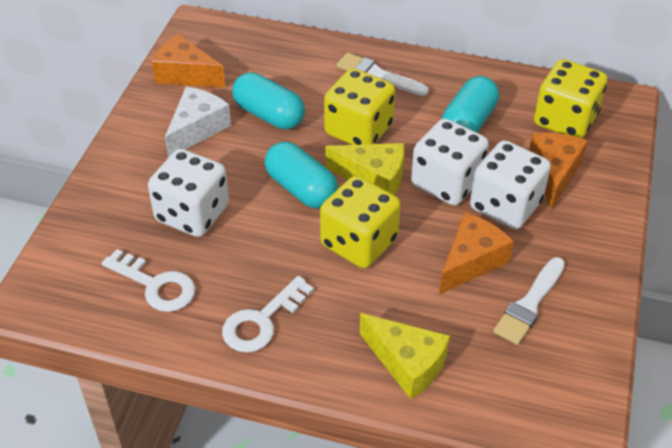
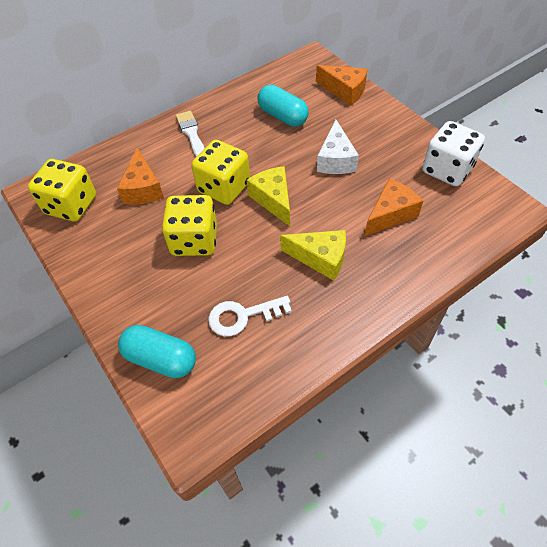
turquoise capsule: [232,72,305,129] [265,142,338,209] [442,76,499,133] = 3 -> [118,325,196,378] [258,85,309,127] = 2
white brush: [337,53,429,96] [493,257,565,345] = 2 -> [176,111,205,157] = 1
white dice: [148,149,229,237] [411,119,489,206] [470,140,551,229] = 3 -> [422,121,485,186] = 1
white key: [102,249,195,312] [222,276,314,353] = 2 -> [208,296,292,336] = 1

